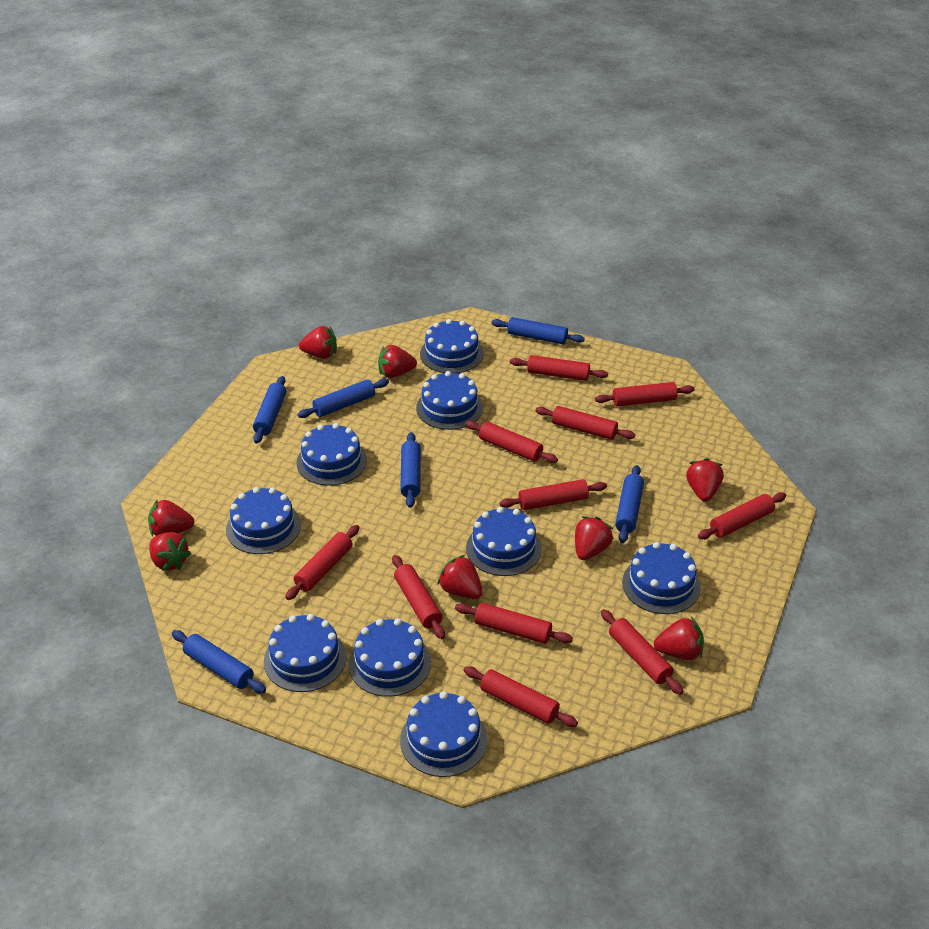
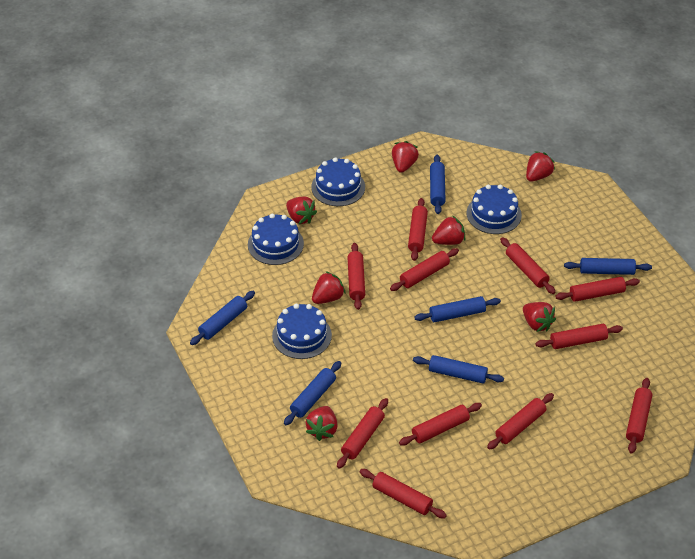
blue cake: [226,487,301,554] [264,614,347,692] [296,423,367,486] [348,618,431,697] [400,691,487,777] [416,371,483,430] [420,319,484,373] [466,507,542,576] [622,542,701,614] = 9 -> [248,214,304,265] [272,304,332,359] [311,157,365,206] [466,185,522,234] = 4
red strawberry: [148,499,195,537] [149,532,191,571] [299,326,337,359] [378,345,417,378] [437,555,483,599] [575,517,614,560] [654,617,704,660] [686,458,724,502] = 8 -> [286,196,317,224] [306,406,338,441] [312,271,346,304] [392,141,419,173] [432,215,465,245] [523,302,556,332] [526,151,555,182] = 7

